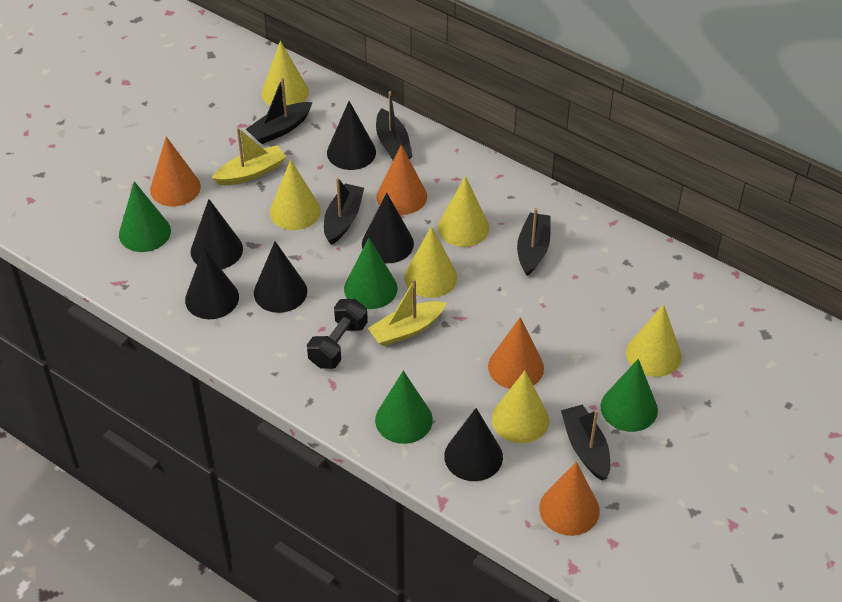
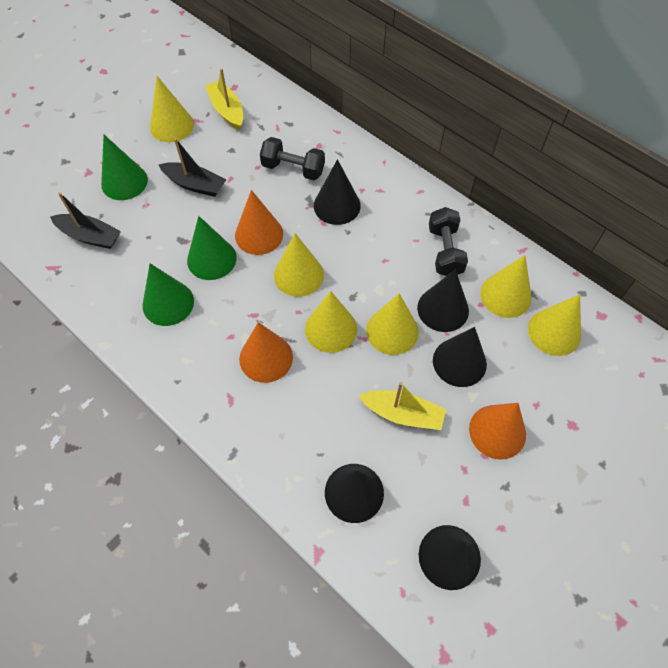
black boat: [246,78,313,144] [324,178,364,245] [376,91,412,160] [517,208,551,276] [561,404,610,480] = 5 -> [50,192,121,249] [159,138,226,197] = 2
black cone: [185,248,239,319] [191,199,243,269] [254,241,307,313] [327,101,376,170] [362,192,414,263] [444,408,503,481] = 6 -> [314,159,361,225] [325,464,384,523] [417,269,469,332] [419,525,481,590] [433,327,487,387] = 5
black dumbbell: [307,299,368,369] = 1 -> [260,137,325,180] [429,207,468,276] = 2
green cone: [119,181,171,252] [344,238,398,309] [375,371,433,444] [600,359,658,432] = 4 -> [101,135,148,200] [143,263,194,326] [187,216,237,280] = 3
orange cone: [150,137,201,207] [377,145,427,215] [488,317,544,389] [539,462,600,536] = 4 -> [235,190,283,255] [239,322,293,383] [469,403,526,459] = 3

